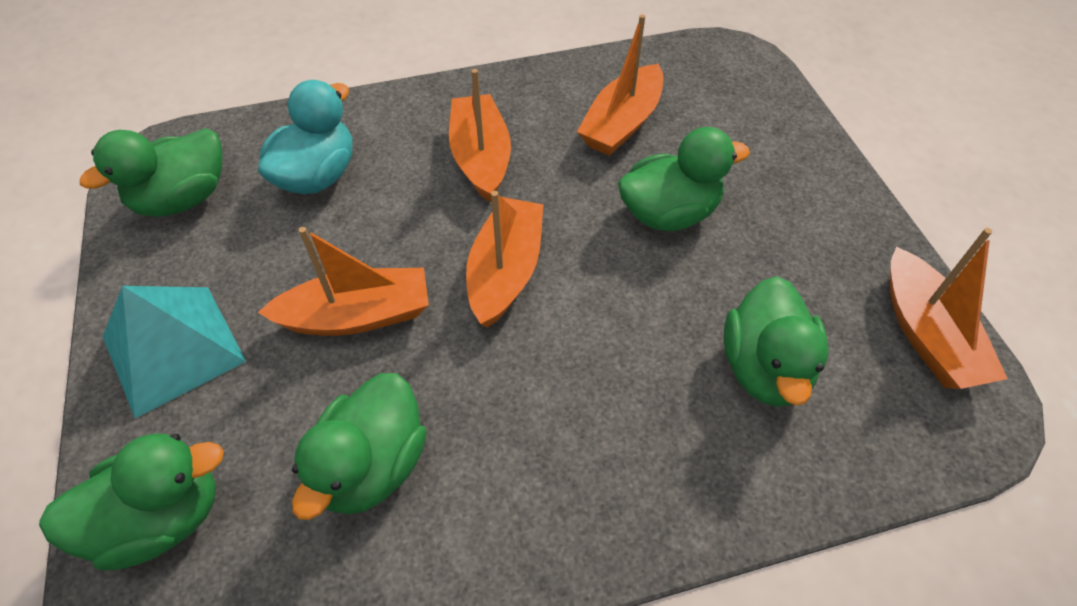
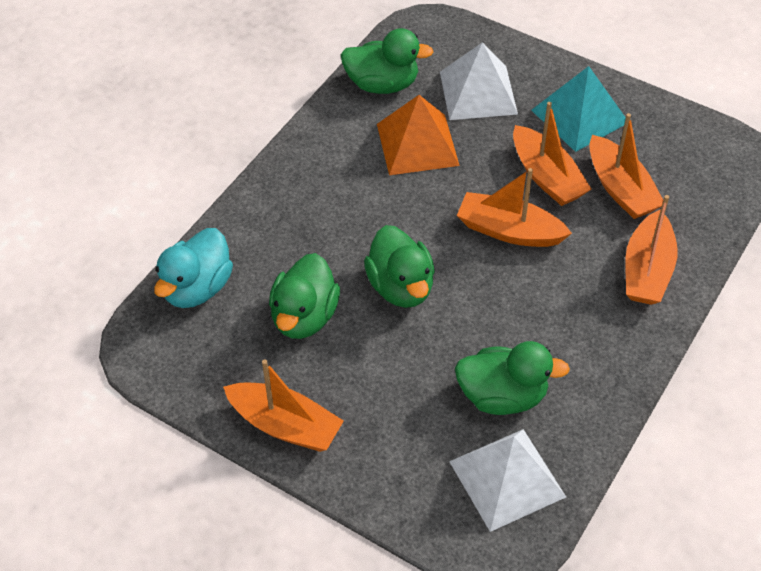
green duck: [39,433,224,571] [80,128,222,217] [292,373,427,520] [618,127,750,231] [724,276,829,407] = 5 -> [269,253,340,339] [341,28,434,94] [364,225,435,308] [455,341,570,415] = 4
orange pyramid: none = 0 -> [377,95,460,175] = 1
white pyramid: none = 0 -> [440,42,518,120] [449,429,566,532] = 2

